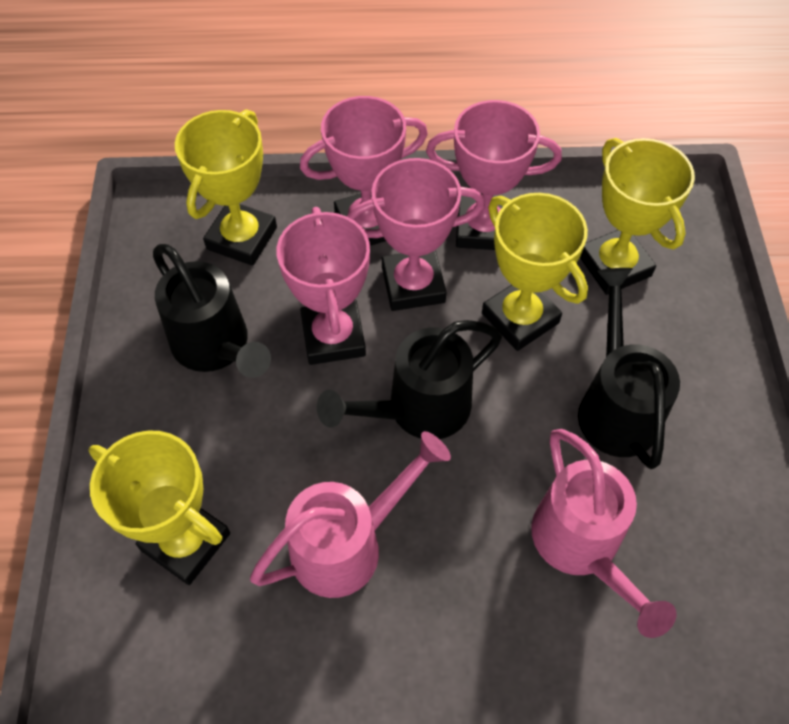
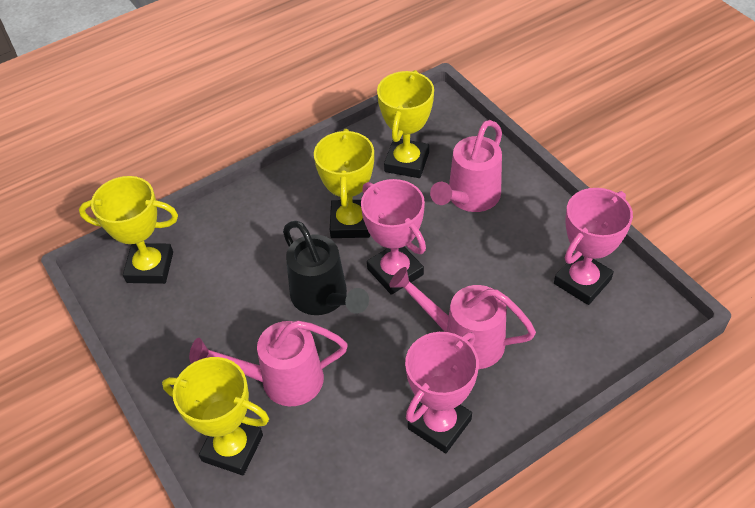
black watering can: [153,244,271,378] [317,320,502,439] [578,268,680,469] = 3 -> [283,221,369,315] = 1
pink trophy: [276,207,370,365] [300,96,428,246] [347,158,485,311] [426,100,562,250] = 4 -> [361,179,426,295] [405,332,479,453] [554,188,633,305] = 3
pink watering can: [250,431,451,598] [531,429,677,638] = 2 -> [189,321,348,406] [389,267,536,369] [430,120,502,212] = 3

